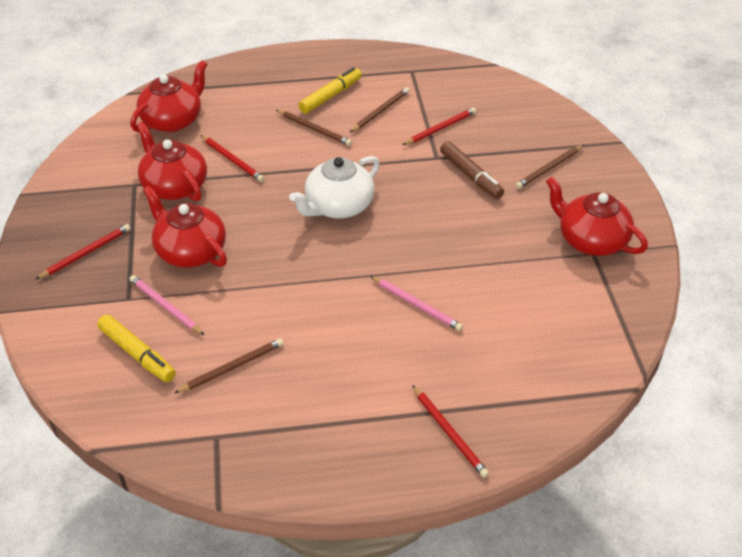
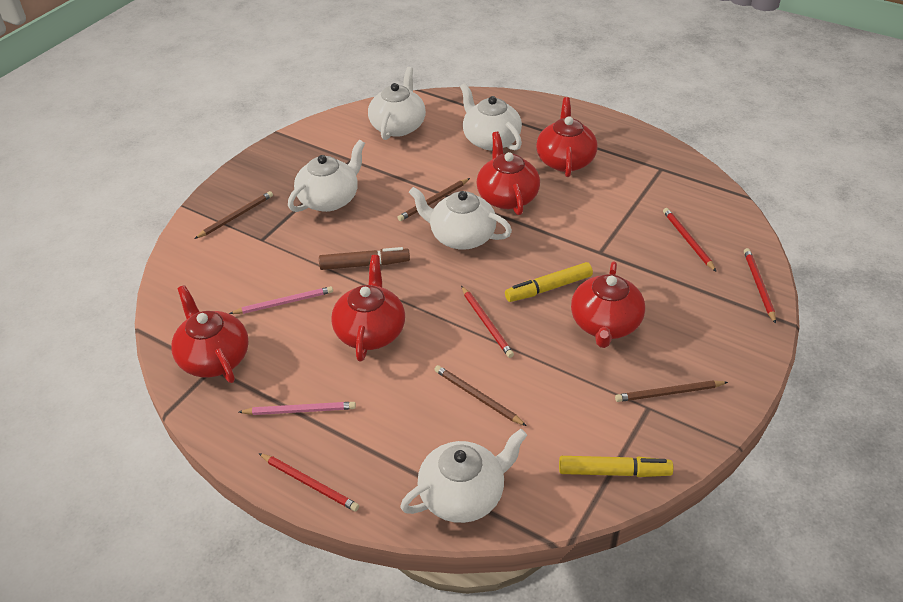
red teapot: [130,60,207,132] [137,122,207,202] [143,186,227,268] [546,176,648,256] = 4 -> [171,285,249,383] [331,255,405,361] [476,132,540,215] [536,97,598,177] [571,261,645,348] = 5
white teapot: [289,156,380,219] = 1 -> [288,140,365,212] [368,67,426,140] [400,429,527,523] [409,187,512,250] [460,83,522,151] = 5

